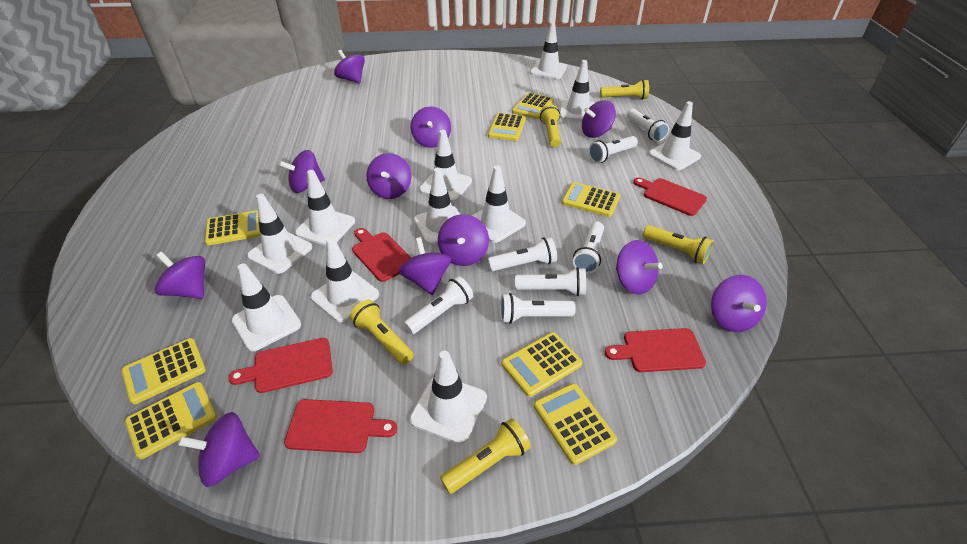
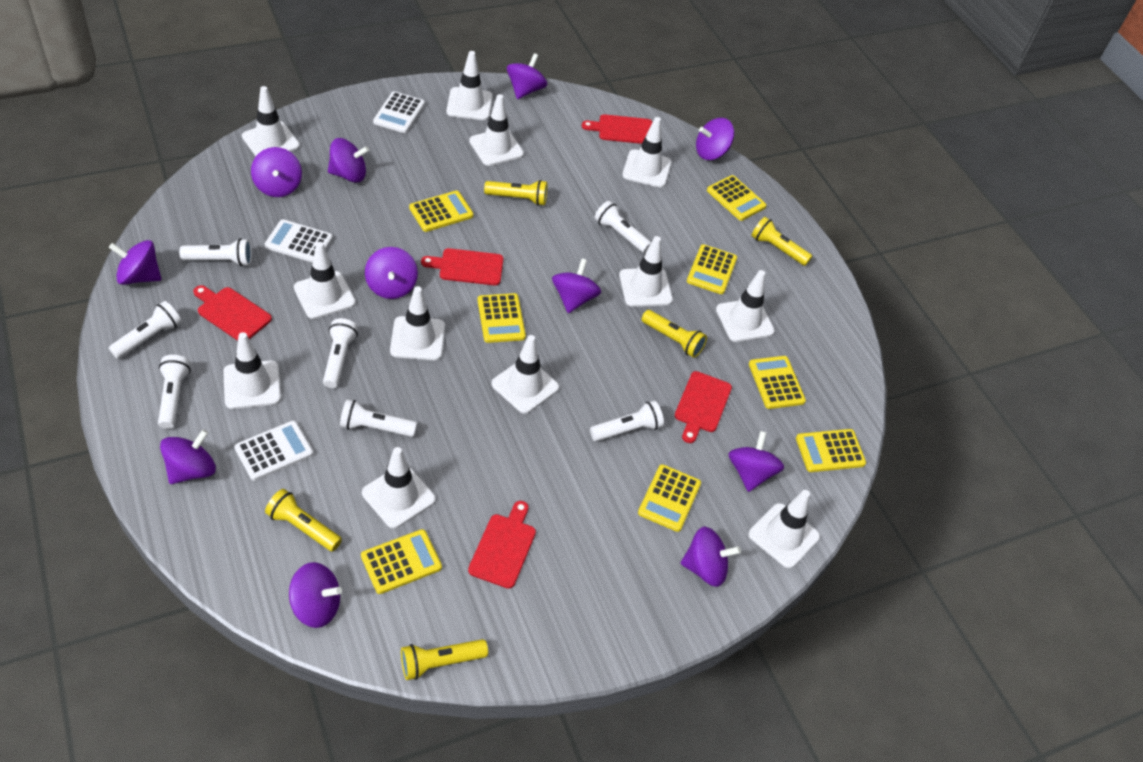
white calculator: none = 0 -> [234,421,313,481] [265,219,333,262] [373,91,425,133] = 3
white traffic cone: [232,263,301,351] [247,194,312,274] [295,170,355,246] [311,237,379,322] [410,351,487,444] [414,168,460,244] [419,130,472,202] [472,165,526,243] [530,22,567,79] [560,60,595,121] [649,101,701,170] = 11 -> [223,332,281,409] [242,86,300,156] [294,242,356,319] [362,447,436,529] [390,286,445,360] [446,51,493,120] [469,94,524,166] [491,335,559,414] [619,236,673,307] [622,117,672,188] [716,270,775,342] [749,490,820,568] = 12

